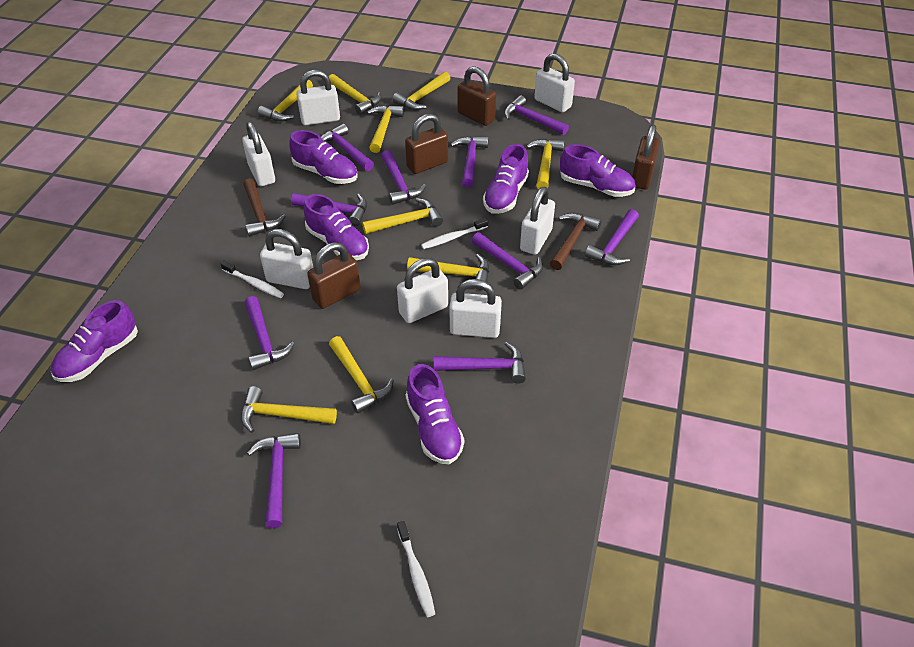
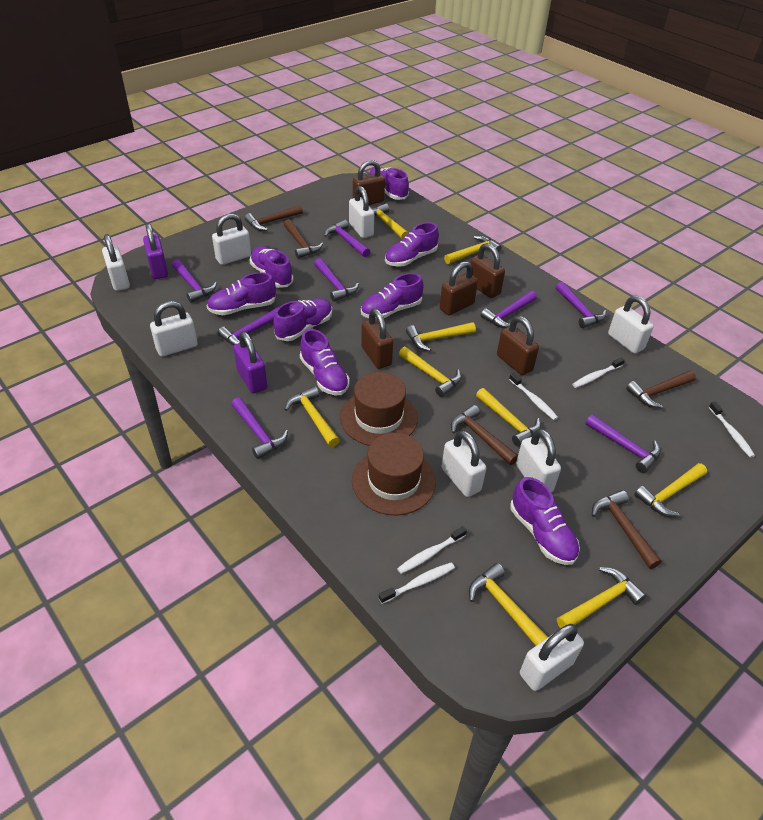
brown hammer: [243,178,286,237] [550,213,602,270] = 2 -> [245,205,303,231] [284,219,323,259] [451,405,518,465] [592,490,662,569] [626,370,696,408] = 5
brown hat: none = 0 -> [340,372,418,446] [352,433,436,515] = 2
brown padlock: [307,242,360,309] [405,114,448,174] [458,66,496,126] [632,124,660,190] = 4 -> [353,160,385,205] [361,308,393,369] [440,261,478,315] [470,243,505,298] [497,316,539,375] = 5
purple hammer: [245,296,295,370] [247,433,301,528] [291,193,367,226] [321,124,374,171] [381,150,426,205] [434,342,526,384] [451,136,489,188] [472,232,543,290] [504,95,569,135] [585,209,639,265] = 10 -> [172,260,217,303] [218,307,279,345] [231,397,288,459] [314,258,359,302] [324,220,370,257] [481,291,537,328] [556,282,606,328] [586,414,661,473] = 8
purple padlock: none = 0 -> [143,223,168,279] [233,331,267,393] = 2
purple shoe: [51,300,138,382] [289,130,358,184] [304,194,369,260] [406,364,464,464] [483,144,529,214] [560,144,635,197] = 6 -> [207,272,276,315] [250,246,293,288] [273,298,332,341] [300,329,350,395] [361,273,423,318] [369,167,409,200] [385,222,439,266] [510,477,580,565] = 8
white padlock: [242,122,275,186] [260,229,313,289] [296,70,340,125] [397,258,448,323] [450,279,502,338] [520,187,555,255] [534,53,575,112] = 7 -> [102,234,130,291] [150,301,198,357] [212,213,251,265] [349,186,374,238] [441,430,486,497] [516,428,561,492] [520,624,584,691] [608,296,654,354] = 8
white toothbrush: [221,261,284,298] [397,521,435,617] [421,218,488,249] = 3 -> [379,562,455,604] [397,526,467,574] [509,373,558,420] [572,357,625,388] [709,401,755,458] = 5

